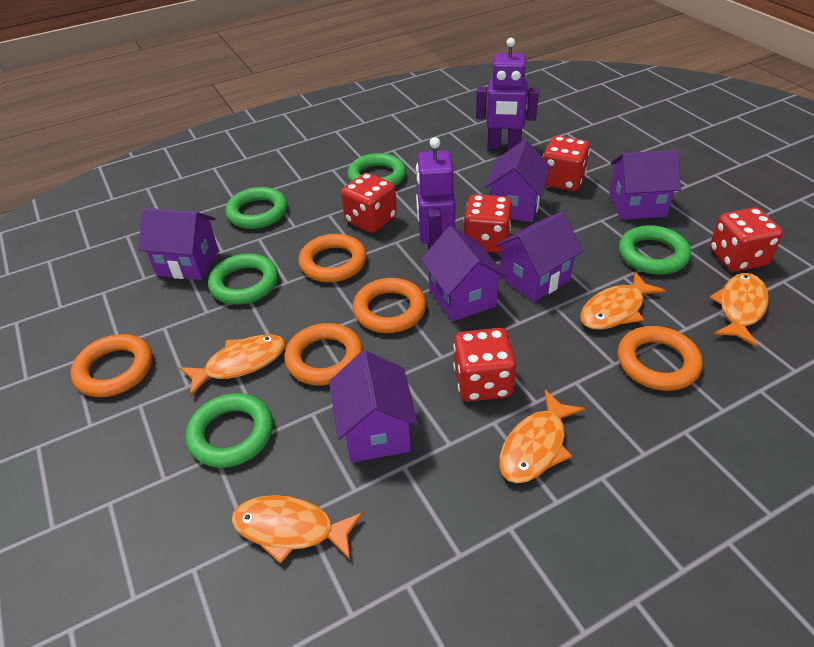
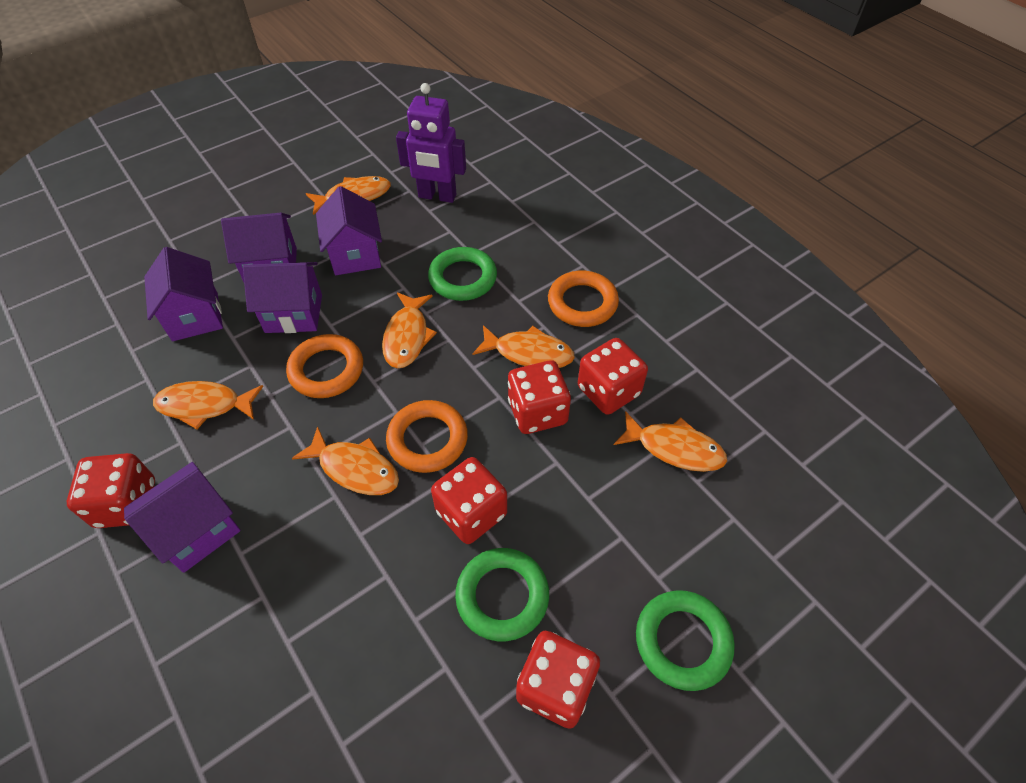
green ring: [186,393,273,468] [208,254,278,305] [225,187,288,229] [347,153,406,186] [619,225,691,275] = 5 -> [428,247,497,301] [455,548,549,641] [636,590,735,691] = 3
orange fish: [179,334,286,396] [232,495,363,564] [499,390,585,483] [580,272,666,330] [709,273,769,347] = 5 -> [153,381,263,429] [292,426,399,495] [306,176,391,215] [382,292,437,368] [473,325,575,368] [614,411,727,472] = 6
orange ring: [70,334,152,397] [284,323,363,386] [299,234,367,282] [353,278,426,333] [618,326,703,391] = 5 -> [286,334,363,398] [386,400,468,473] [548,271,619,327] = 3
purple house: [138,208,219,280] [329,350,418,463] [421,226,507,322] [485,140,551,222] [495,212,583,302] [609,150,681,220] = 6 -> [124,462,241,573] [144,247,223,341] [221,213,297,282] [243,262,322,333] [316,186,382,275] = 5
purple robot: [416,137,455,250] [476,38,539,150] = 2 -> [396,83,466,203] = 1

